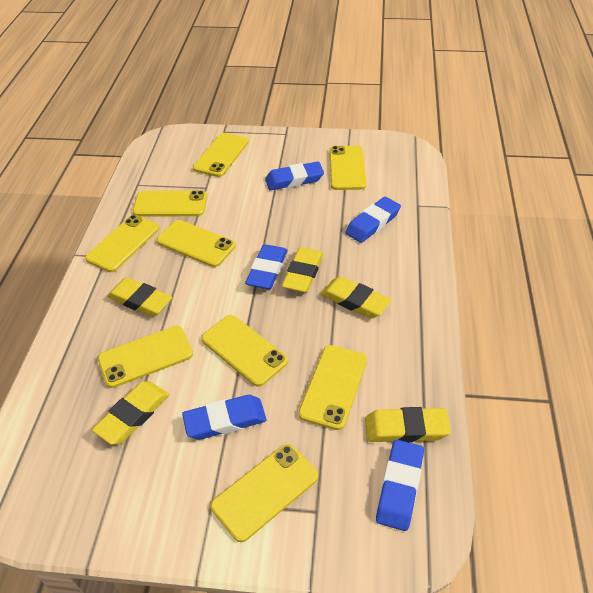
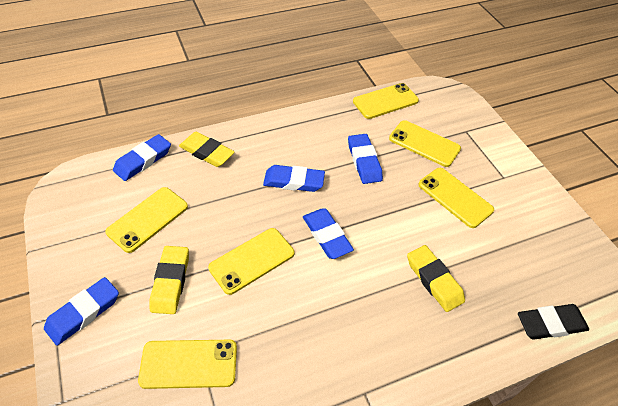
black eraser: none = 0 -> [518,304,589,340] = 1
yellow eraser: [92,381,169,445] [107,277,172,317] [282,247,323,293] [321,276,391,318] [365,407,451,443] = 5 -> [150,246,189,314] [179,132,235,167] [407,245,465,312] = 3
yellow phone: [85,215,159,272] [98,326,193,388] [132,190,207,216] [157,220,236,267] [193,133,248,177] [201,315,288,387] [211,444,318,542] [298,345,367,430] [329,146,366,190] = 9 -> [106,187,188,253] [138,340,237,389] [208,228,294,295] [353,83,419,119] [389,120,461,167] [418,168,494,228] = 6

